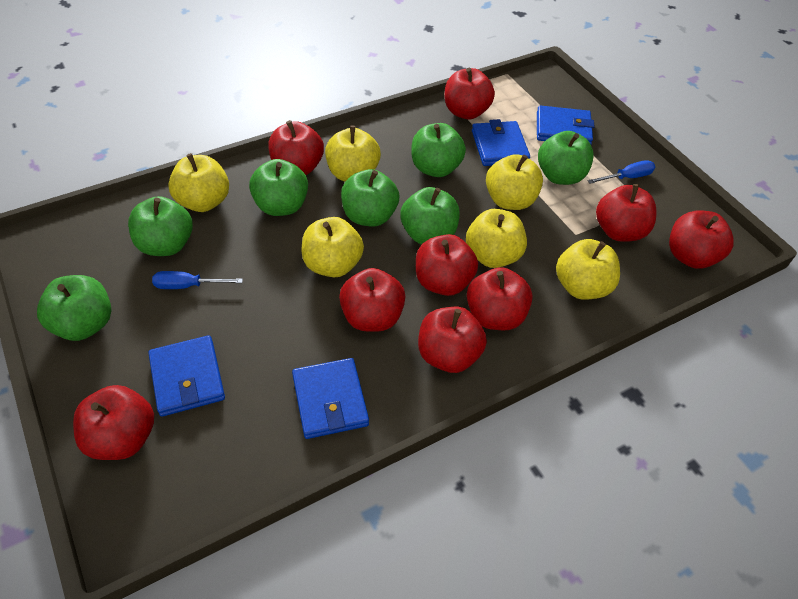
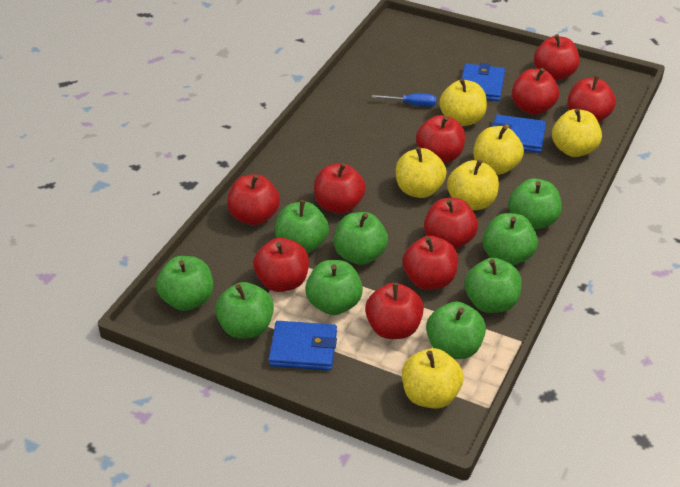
blue screwdriver: [152,271,243,289] [588,160,655,184] = 2 -> [372,93,436,107] = 1
blue wallet: [148,335,225,417] [292,358,369,439] [472,119,530,166] [537,105,595,144] = 4 -> [269,321,337,371] [461,63,505,101] [491,115,546,153] = 3
green apple: [37,275,111,341] [128,196,193,256] [249,159,308,216] [341,169,399,227] [400,187,460,244] [411,123,466,177] [538,131,594,185] = 7 -> [156,256,213,311] [215,282,274,339] [275,200,329,253] [305,260,363,315] [333,212,388,265] [426,302,486,359] [465,258,522,313] [483,213,538,265] [508,178,562,230] = 9
red apple: [73,385,154,460] [268,120,324,175] [339,268,406,332] [416,234,478,296] [418,307,487,373] [445,68,495,119] [467,267,533,330] [596,184,657,242] [669,210,734,269] = 9 -> [227,174,280,225] [253,238,309,292] [314,163,366,214] [365,283,424,339] [403,236,458,290] [416,115,465,163] [424,198,478,249] [512,68,559,115] [534,34,580,81] [568,75,616,122] = 10

